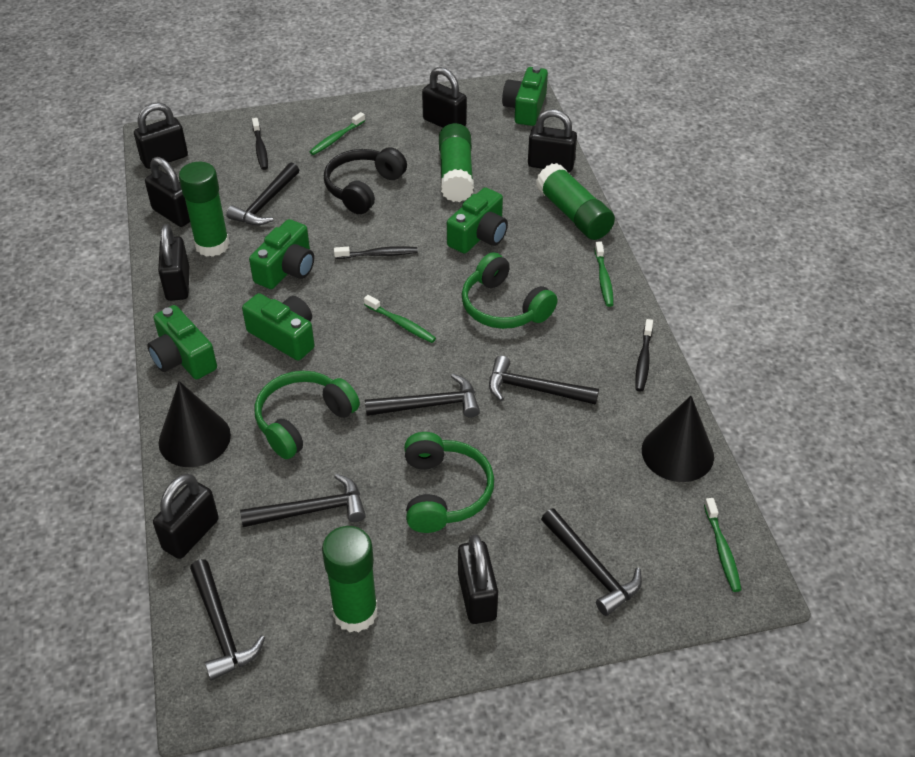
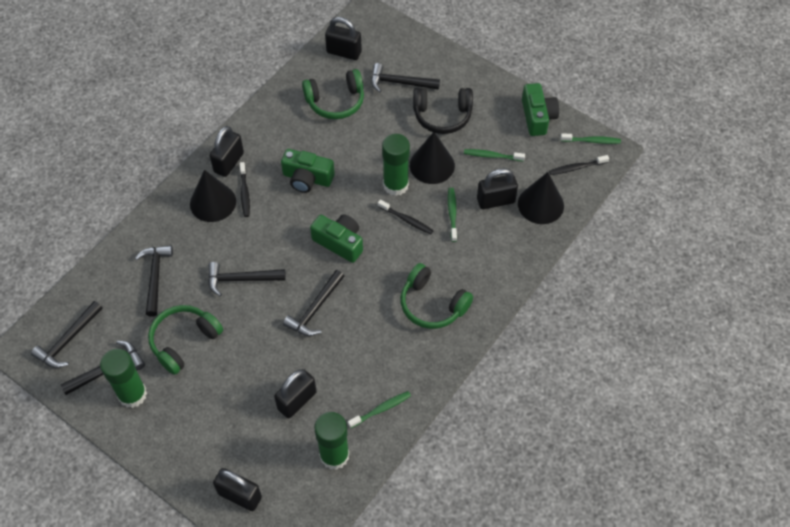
black cone: [159,381,231,467] [642,396,714,482] = 2 -> [190,170,236,222] [410,132,455,184] [518,172,564,224] = 3
black padlock: [134,102,188,169] [145,157,190,227] [153,474,219,559] [158,224,189,301] [422,67,467,128] [458,535,498,624] [528,109,577,172] = 7 -> [210,126,244,177] [213,468,262,511] [274,369,317,418] [325,17,362,60] [477,168,518,209] = 5
green camera: [147,305,217,379] [242,293,315,360] [249,219,314,289] [447,187,508,254] [502,66,548,126] = 5 -> [281,149,335,193] [310,214,363,263] [522,83,559,136] = 3
green glue stick: [179,162,230,257] [322,526,378,632] [439,123,474,202] [536,163,615,240] = 4 -> [100,349,147,408] [314,412,349,470] [382,134,410,196] = 3

